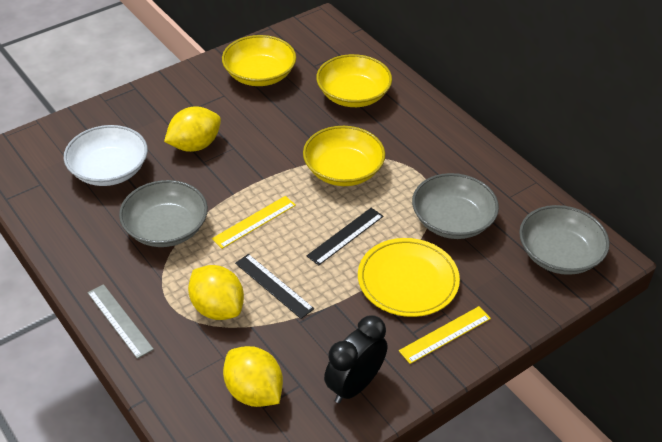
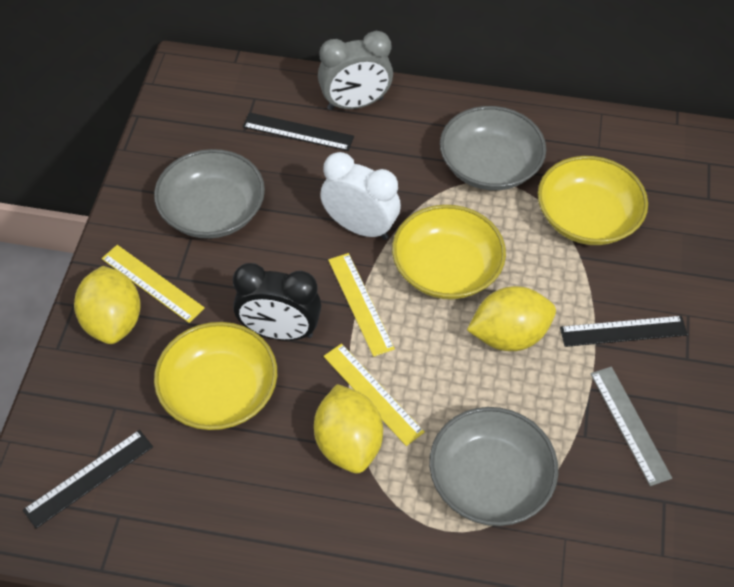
black ruler: [235,254,314,319] [307,208,383,266] = 2 -> [23,430,153,529] [243,112,354,151] [560,316,688,347] = 3
grey clock: none = 0 -> [318,31,393,110] = 1
white bowl: [64,125,148,186] = 1 -> none = 0
white clock: none = 0 -> [320,152,401,240] = 1
yellow plate: [358,238,460,317] = 1 -> none = 0
yellow ruler: [212,196,296,249] [399,306,491,364] = 2 -> [102,245,205,323] [324,343,425,446] [328,253,395,357] = 3

